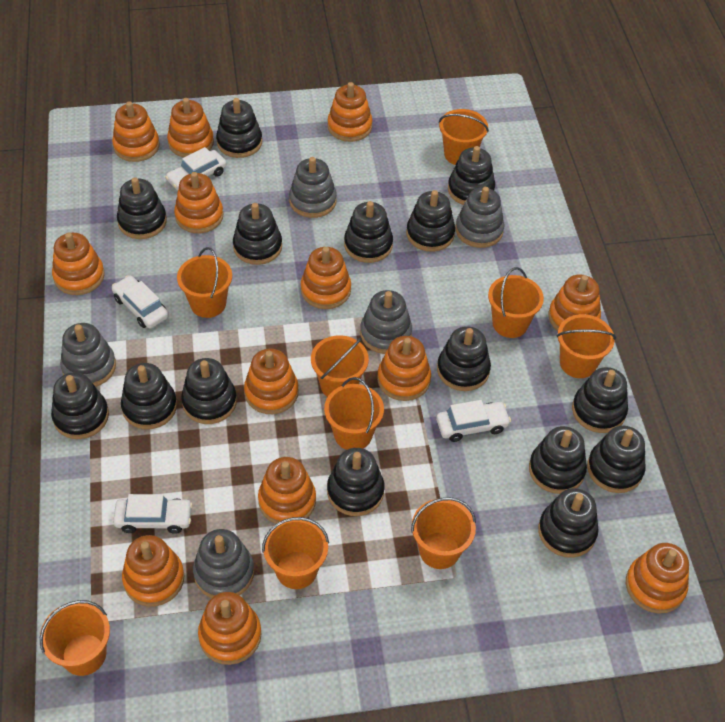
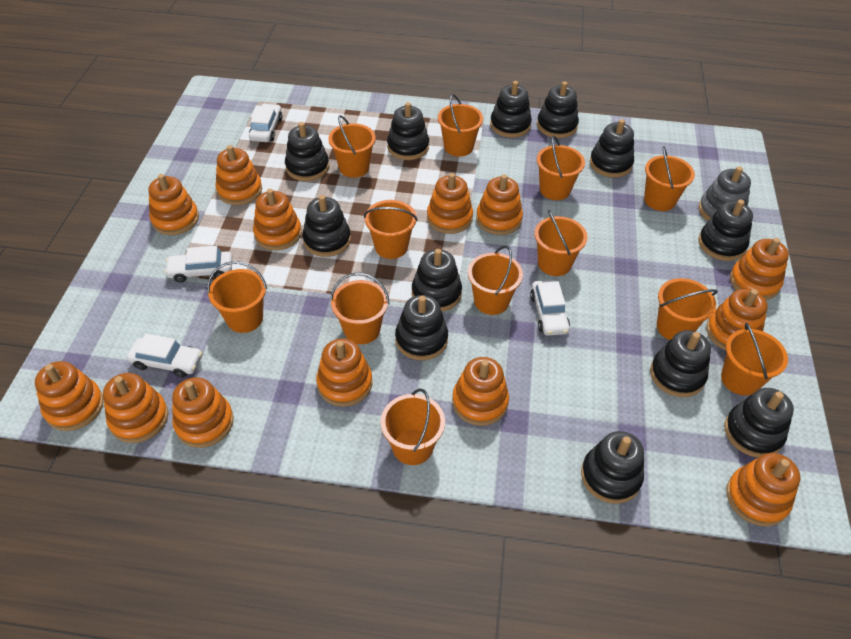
black stacking toy: [51,372,109,439] [117,177,167,239] [121,363,177,429] [181,358,237,424] [216,98,262,158] [233,203,282,265] [327,448,385,516] [344,201,393,263] [406,190,455,252] [437,326,491,391] [448,146,495,205] [529,426,587,494] [538,488,599,558] [572,367,628,433] [587,426,646,493] = 15 -> [285,122,329,181] [303,195,351,257] [387,102,429,160] [395,295,448,360] [412,249,462,312] [490,81,532,138] [537,81,579,138] [581,431,644,504] [590,119,634,178] [650,330,711,397] [698,200,753,261] [725,388,794,458] = 12
grey stacking toy: [60,323,116,387] [193,529,254,598] [289,157,337,218] [360,290,412,354] [455,187,505,248] = 5 -> [698,167,751,221] = 1
orange bucket: [40,600,110,676] [177,247,232,318] [262,517,329,589] [311,335,369,397] [324,377,384,450] [411,497,476,569] [439,109,489,165] [488,267,544,338] [556,314,616,378] = 9 -> [207,261,267,333] [329,115,376,178] [330,273,389,344] [364,200,418,259] [381,388,445,465] [438,94,483,157] [468,245,523,315] [534,210,588,276] [537,136,585,200] [644,146,695,211] [657,278,718,340] [721,323,788,396] = 12

